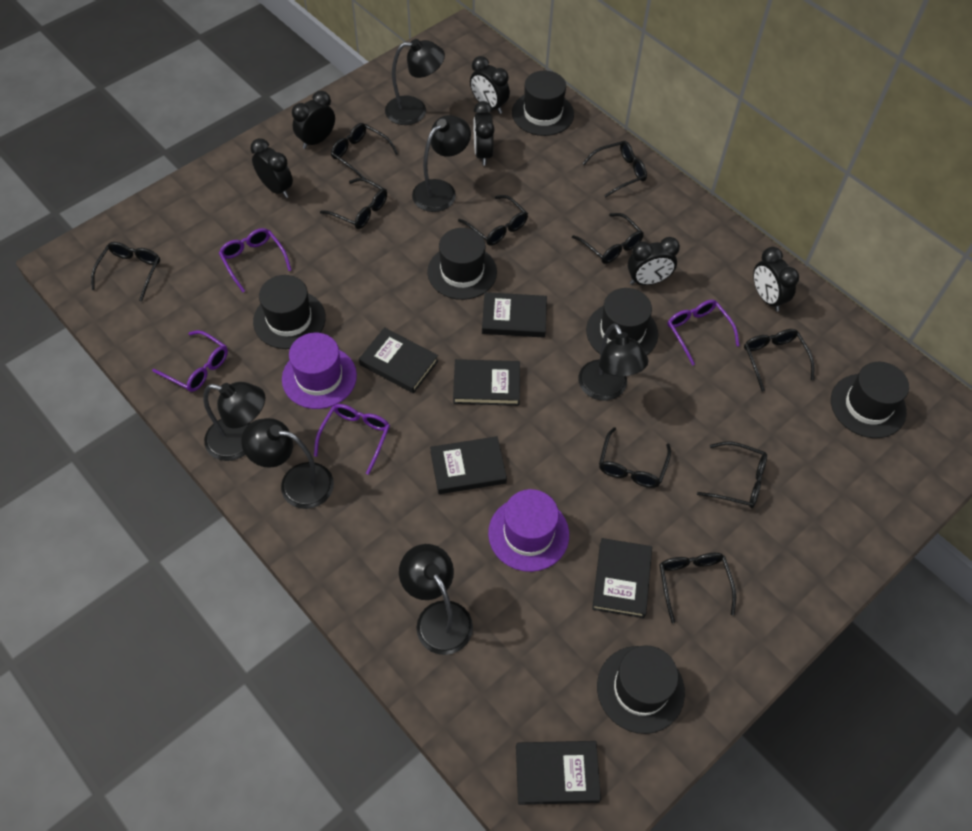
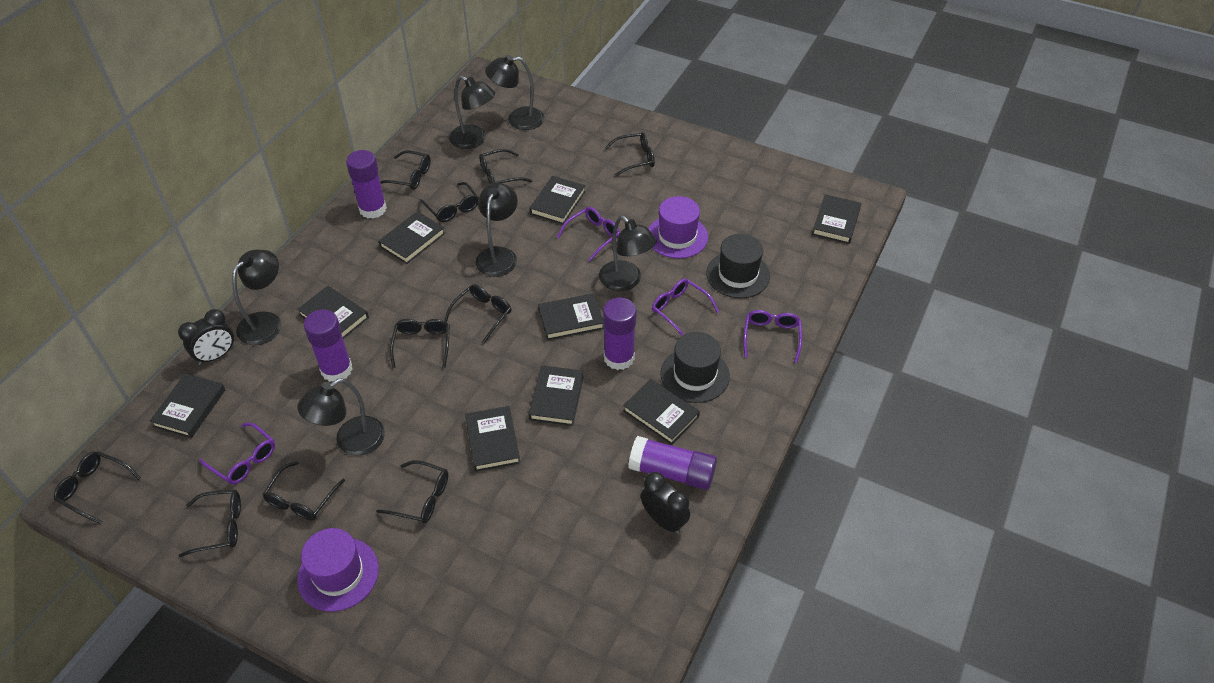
black book: [359,327,438,393] [430,436,507,494] [453,359,520,406] [482,292,547,338] [516,741,601,805] [592,538,652,618] = 6 -> [150,373,225,438] [297,286,369,339] [378,212,445,264] [465,406,520,472] [529,365,584,426] [530,176,586,224] [538,293,604,340] [623,379,700,445] [812,194,862,244] = 9
black clock: [251,138,293,198] [292,91,335,149] [470,56,510,114] [474,101,494,165] [628,237,680,285] [753,247,799,312] = 6 -> [178,309,234,365] [641,472,690,534] = 2
black hat: [253,275,326,349] [427,228,497,300] [512,71,574,136] [586,288,658,355] [597,645,685,734] [831,362,909,438] = 6 -> [660,332,730,403] [706,234,770,298] = 2
purple glue stick: none = 0 -> [304,309,353,382] [346,150,387,219] [603,298,637,370] [628,436,717,490] = 4

